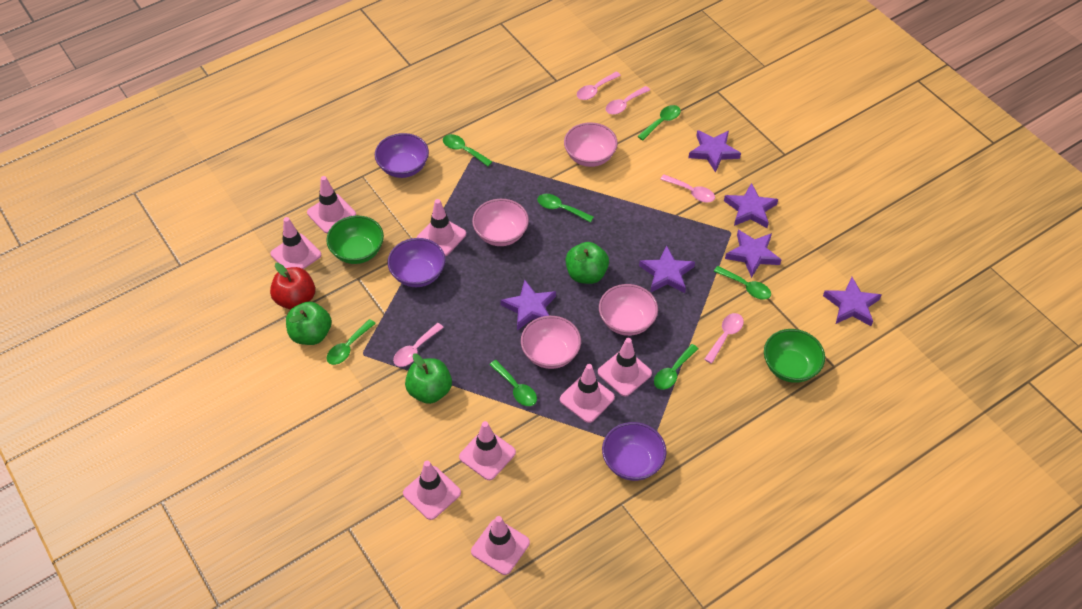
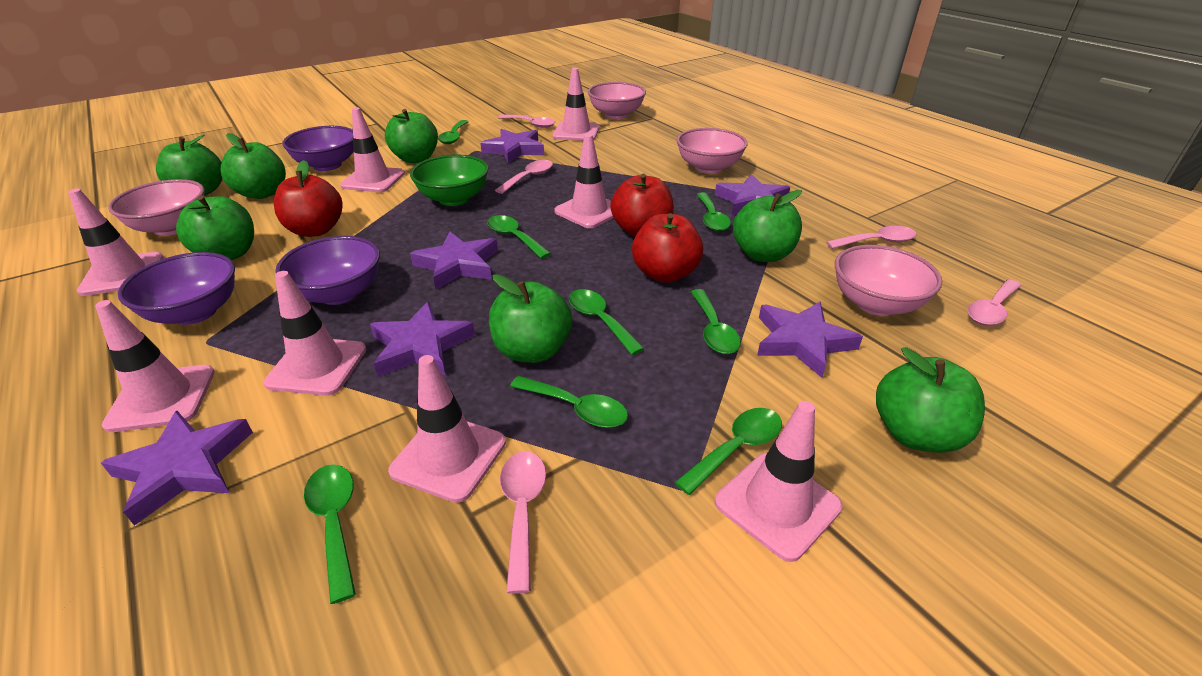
green apple: [286,301,332,345] [405,354,452,404] [566,242,609,284] = 3 -> [156,134,223,196] [176,195,254,260] [221,133,286,199] [385,109,438,163] [489,274,572,363] [733,190,802,262] [876,347,985,453] = 7
green bowl: [326,216,384,264] [764,329,825,383] = 2 -> [410,155,489,206] = 1
green spoon: [326,319,376,365] [443,134,493,166] [489,360,537,406] [537,194,594,223] [637,105,681,140] [654,344,698,390] [714,266,771,300] = 7 -> [304,464,356,604] [438,120,469,144] [487,215,551,259] [510,376,628,428] [569,289,644,355] [675,408,782,495] [691,289,741,354] [697,192,731,231] = 8
red apple: [270,263,315,309] = 1 -> [274,160,343,237] [610,174,674,237] [632,213,704,283] = 3

